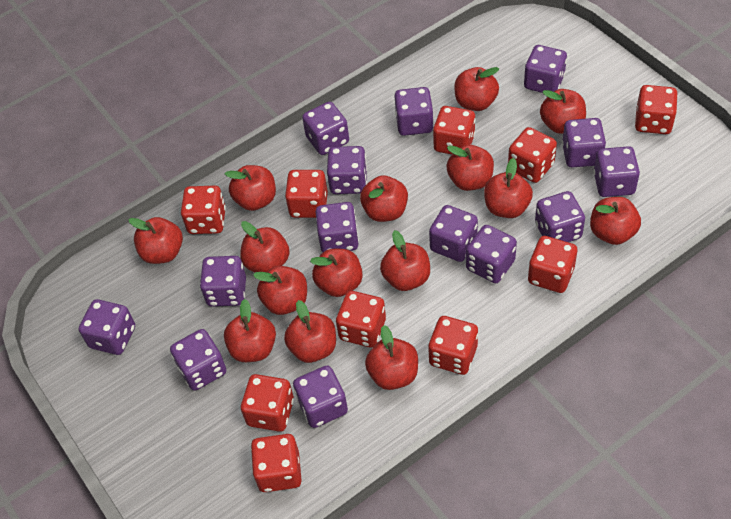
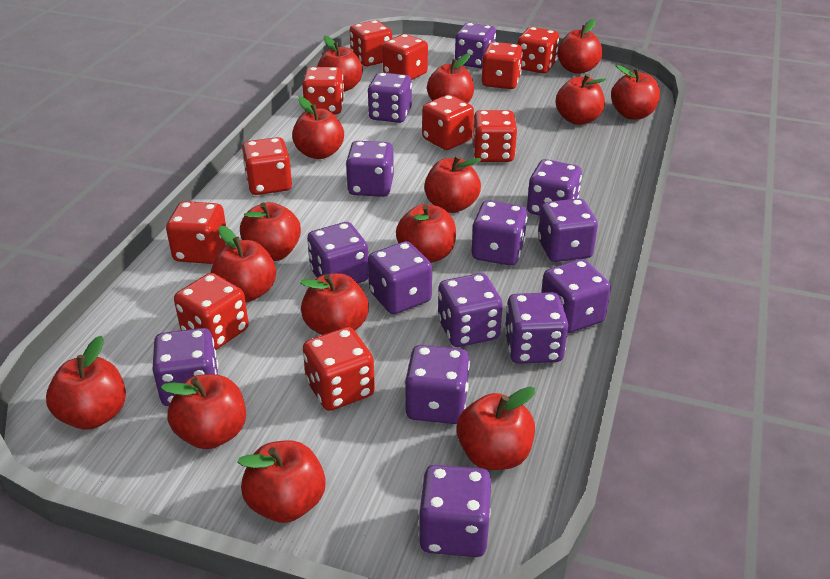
red dice: [181,186,226,234] [241,374,294,432] [251,434,302,492] [285,170,328,218] [336,291,386,348] [428,316,478,375] [433,106,475,154] [508,127,557,183] [528,236,577,293] [635,85,678,134] = 10 -> [166,201,226,264] [174,273,249,350] [242,137,292,195] [302,67,344,114] [303,327,375,411] [350,20,392,66] [382,34,428,80] [422,95,474,150] [472,110,517,162] [482,42,523,89] [518,27,559,74] = 11

